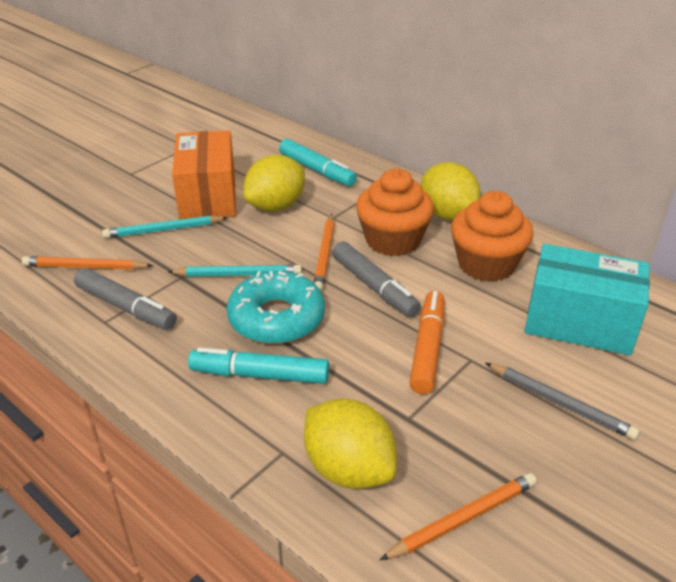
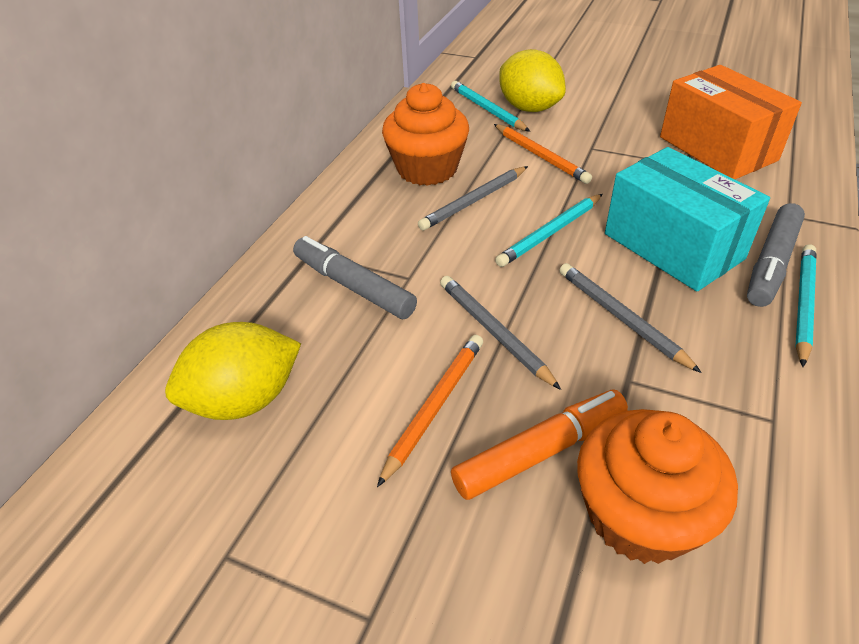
grey pencil: [486,363,640,440] = 1 -> [418,166,528,231] [440,276,561,390] [559,263,702,373] = 3
orange pencil: [22,256,153,270] [314,214,334,291] [380,473,537,560] = 3 -> [377,335,483,487] [494,124,592,184] = 2
turquoise donut: [227,271,325,344] = 1 -> none = 0
turquoise marker: [188,348,329,384] [279,139,357,187] = 2 -> none = 0
turquoise pencil: [102,216,228,239] [168,265,302,276] = 2 -> [451,81,530,132] [495,194,603,267] [795,244,817,367] = 3
yellow lemon: [243,155,305,211] [304,398,397,489] [420,162,481,220] = 3 -> [165,322,301,420] [499,49,566,112] = 2

